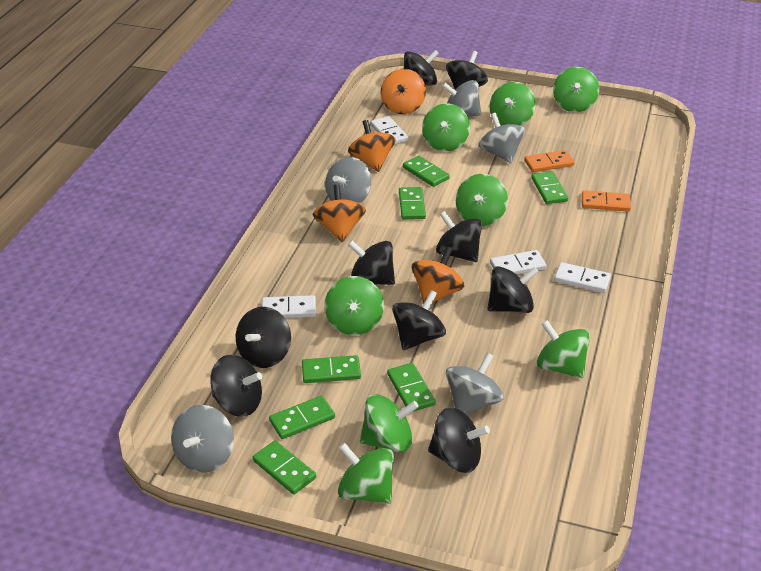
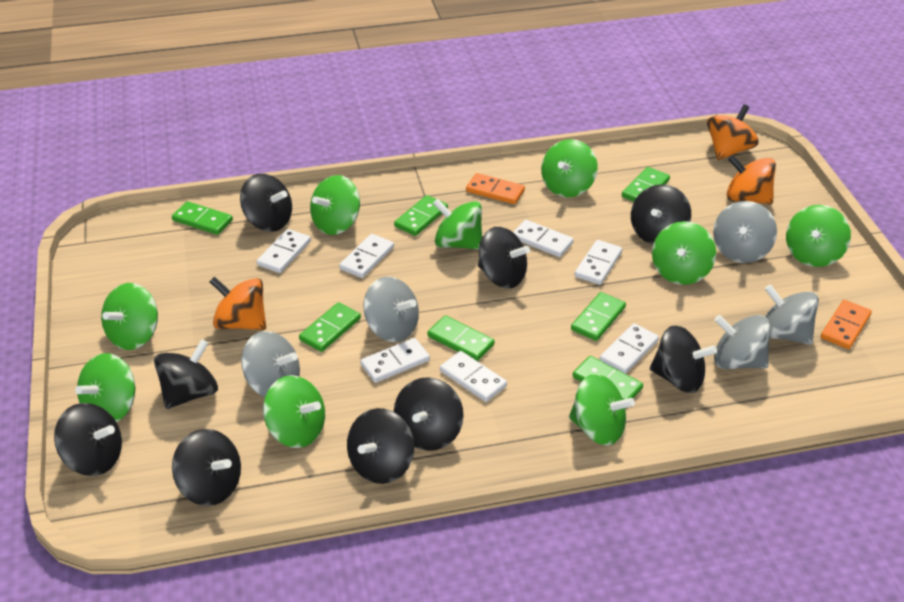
green spinning top: [325,276,384,335] [338,443,394,504] [360,394,419,453] [422,103,470,151] [456,174,508,226] [489,82,536,126] [537,320,590,378] [553,67,599,112] = 8 -> [75,353,135,422] [101,283,158,350] [263,375,325,448] [310,175,360,235] [433,199,482,250] [541,139,598,197] [569,374,635,446] [652,221,716,285] [786,205,851,267] = 9
orange spinning top: [313,184,366,242] [348,120,395,172] [381,69,426,114] [412,247,464,303] = 4 -> [209,276,266,330] [707,104,759,160] [727,155,776,204] = 3
white domino: [262,295,316,318] [371,116,409,145] [490,250,547,275] [554,262,611,293] = 4 -> [257,229,311,273] [339,234,394,278] [360,338,430,383] [440,351,507,402] [513,220,574,257] [575,240,622,285] [600,323,659,374] = 7

